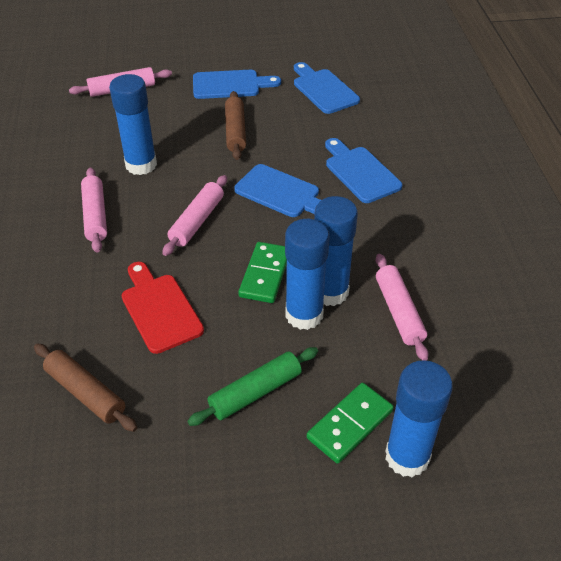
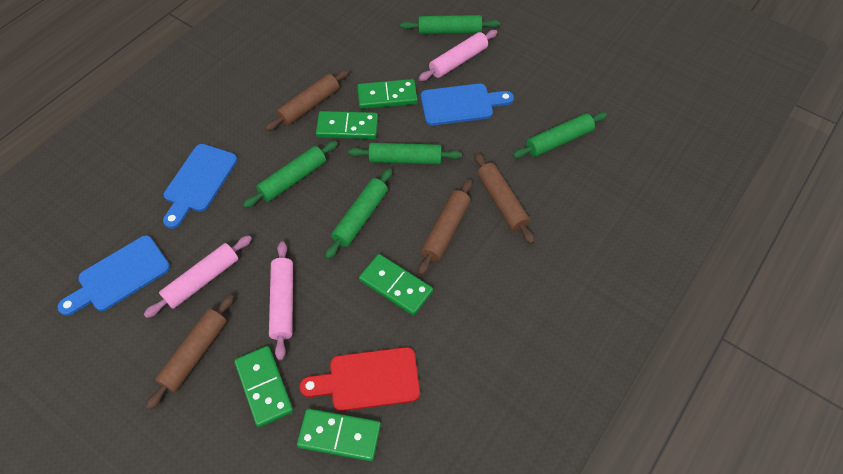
blue cutting board: [193,70,281,99] [234,164,321,217] [294,62,360,114] [325,138,402,203] = 4 -> [57,235,170,316] [163,144,237,229] [420,84,514,126] = 3
blue glue stick: [109,74,157,175] [285,219,329,330] [314,196,358,306] [385,360,453,477] = 4 -> none = 0
brown rolling pin: [34,343,137,432] [225,91,246,160] = 2 -> [146,294,234,410] [265,69,349,131] [418,179,472,275] [474,152,535,244] = 4
green domino: [238,242,287,303] [307,383,394,464] = 2 -> [234,346,293,427] [297,409,381,461] [316,111,378,139] [357,79,417,109] [359,254,433,316] = 5
green rolling pin: [187,347,318,426] = 1 -> [243,141,338,208] [325,168,392,259] [348,143,462,164] [400,15,500,34] [513,112,607,158] = 5
pink rolling pin: [69,67,172,97] [81,168,107,253] [162,175,227,256] [376,254,429,361] = 4 -> [144,236,252,318] [269,241,293,360] [419,30,498,81] = 3

